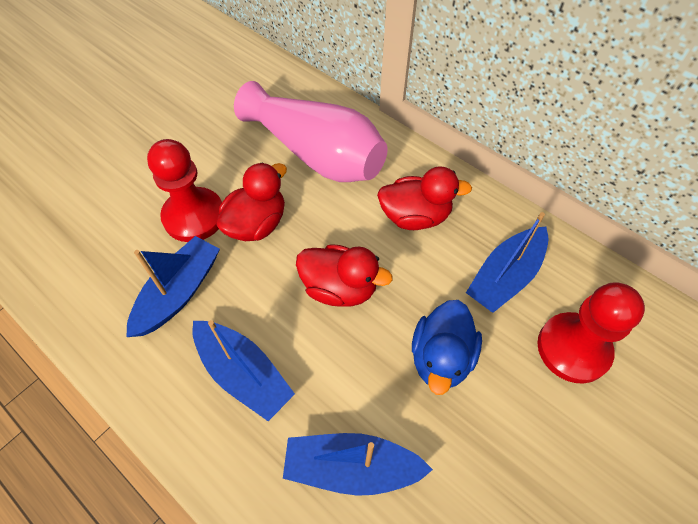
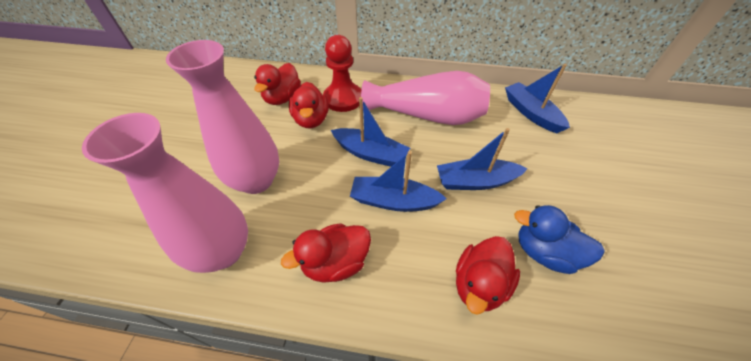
pink vase: [234,81,388,182] = 1 -> [82,113,248,273] [166,40,279,194] [361,71,490,125] = 3
red duck: [216,162,287,241] [296,244,393,307] [377,166,472,230] = 3 -> [254,63,301,105] [281,223,371,283] [289,82,329,128] [456,236,520,315] = 4
red pawn: [147,139,222,242] [537,282,645,384] = 2 -> [323,35,361,112] = 1

